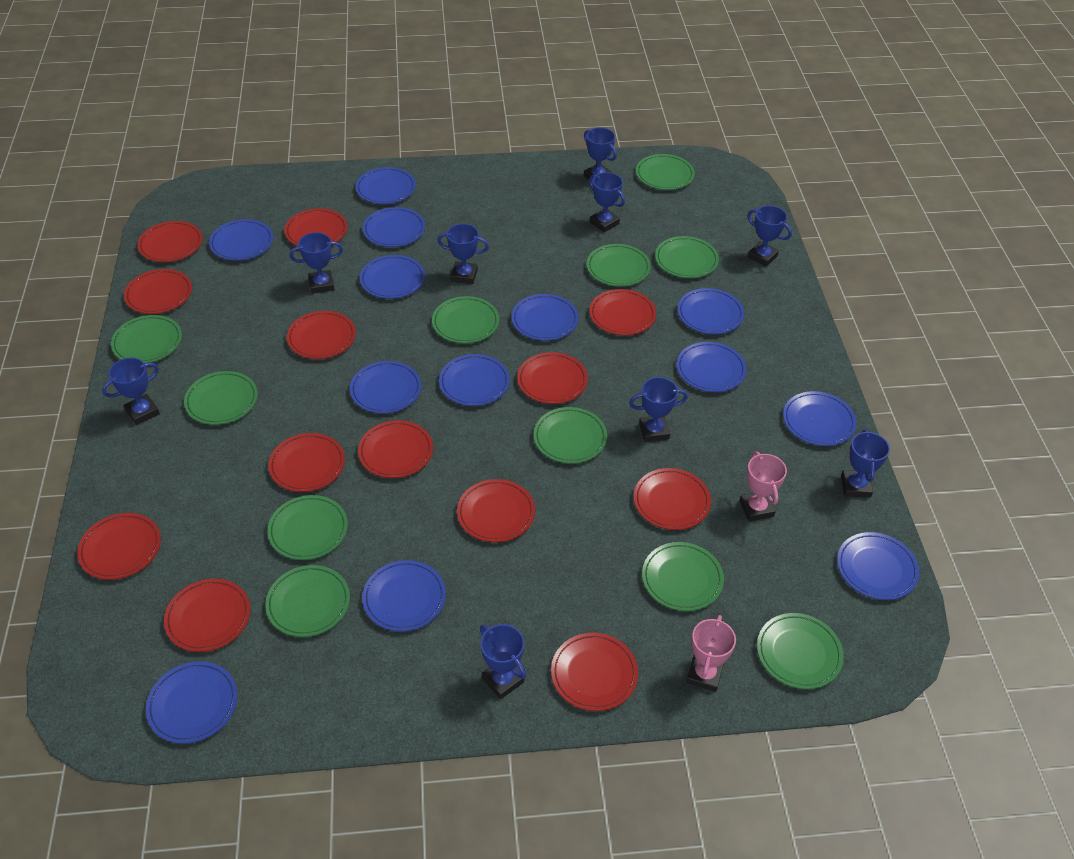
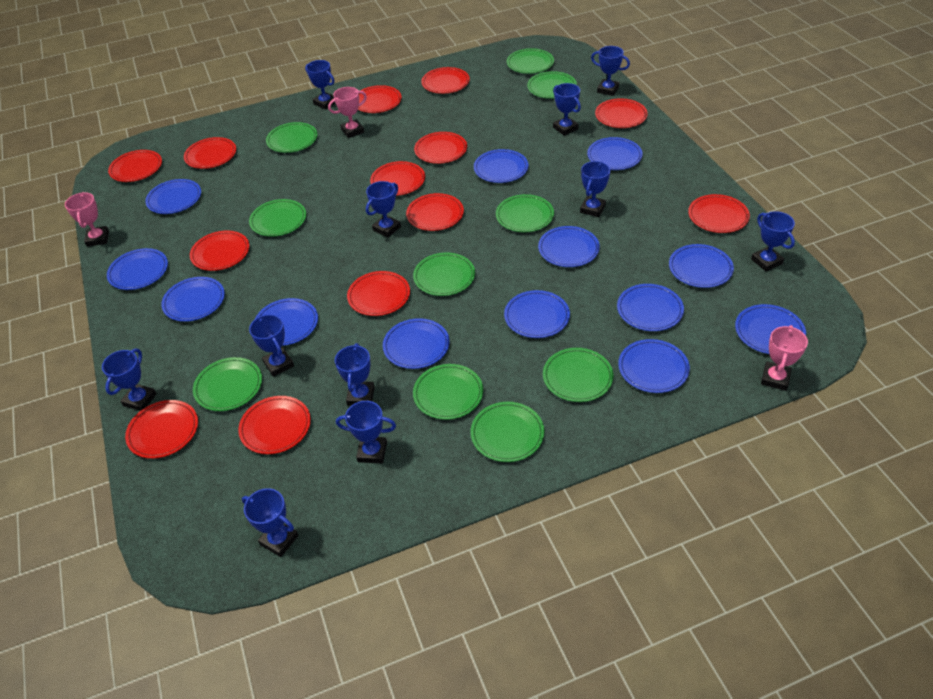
blue trophy: [102,358,160,425] [290,232,343,294] [437,224,489,284] [480,624,526,699] [584,128,617,182] [589,172,625,232] [629,377,688,442] [747,205,792,267] [841,430,890,498] = 9 -> [102,349,157,411] [242,488,299,557] [249,314,294,377] [305,60,335,109] [335,343,375,406] [336,401,396,464] [366,181,401,238] [553,83,581,136] [580,161,610,217] [591,46,630,96] [751,211,795,272] = 11
green plate: [111,315,182,363] [184,371,258,425] [265,565,350,637] [267,495,348,560] [432,296,499,344] [534,407,607,464] [587,244,651,287] [636,154,695,190] [642,542,724,611] [655,236,719,278] [757,613,844,689] = 11 -> [193,357,262,411] [249,199,306,237] [266,122,317,153] [413,253,475,296] [413,364,483,420] [470,402,544,462] [496,194,554,232] [507,48,554,74] [527,71,577,99] [543,348,613,402] = 10
pink trophy: [687,615,736,692] [740,452,787,522] = 2 -> [65,192,109,247] [328,87,367,138] [761,325,808,391] = 3

